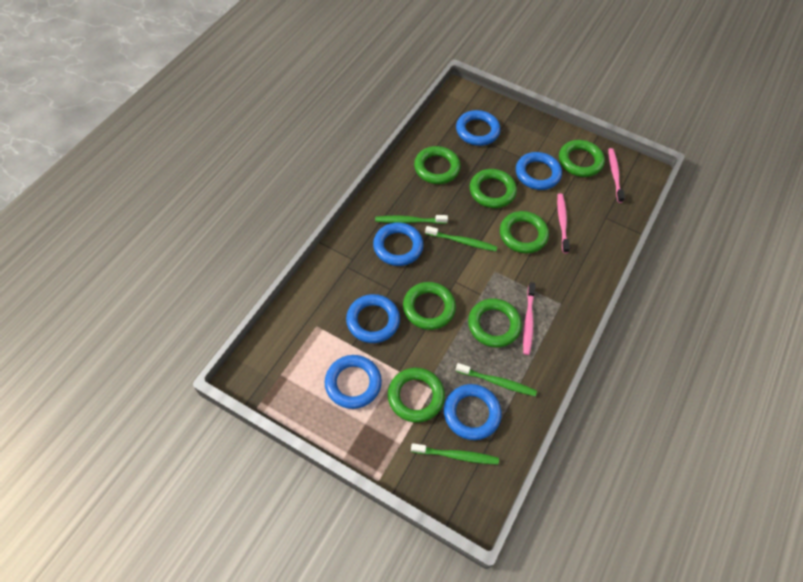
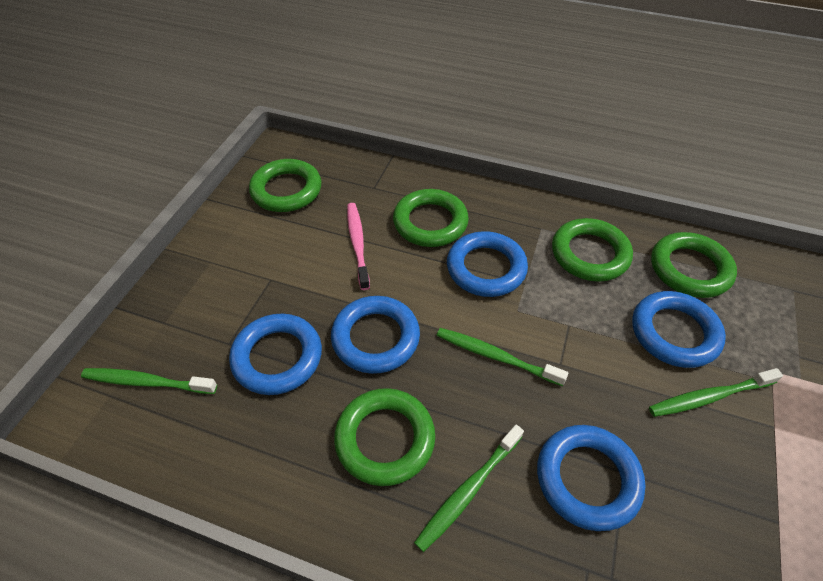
blue ring: [325,355,382,409] [346,294,400,343] [373,222,424,266] [444,384,502,440] [456,110,501,146] [516,152,562,190] = 6 -> [229,314,322,395] [331,296,420,374] [447,231,528,297] [537,425,646,531] [632,291,726,368] = 5
green ring: [388,368,445,423] [403,282,456,330] [414,146,461,184] [468,298,522,348] [469,169,517,208] [500,211,549,253] [559,140,605,177] = 7 -> [249,159,321,212] [334,388,435,486] [393,189,469,247] [552,218,633,282] [651,232,737,298] = 5
pink toothbrush: [523,282,535,355] [557,193,570,253] [608,148,625,203] = 3 -> [347,203,370,290] = 1

